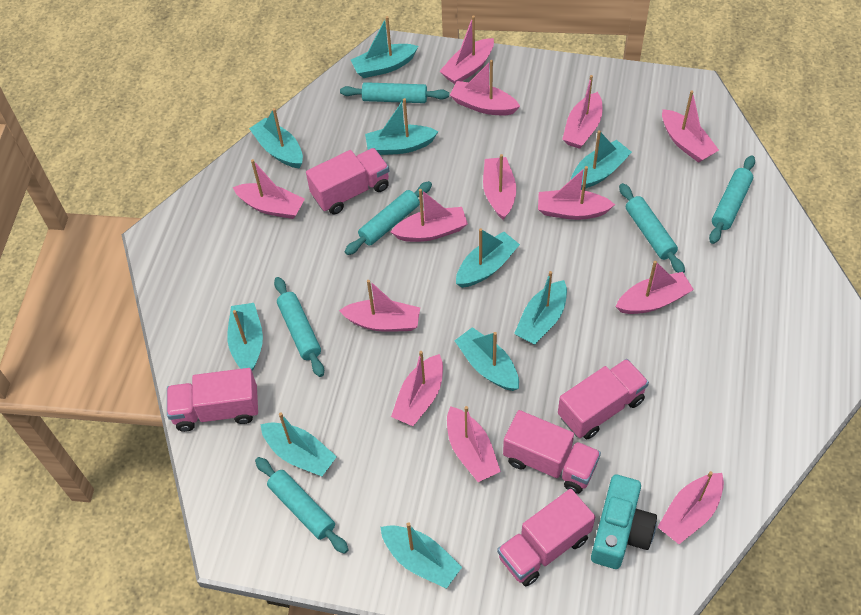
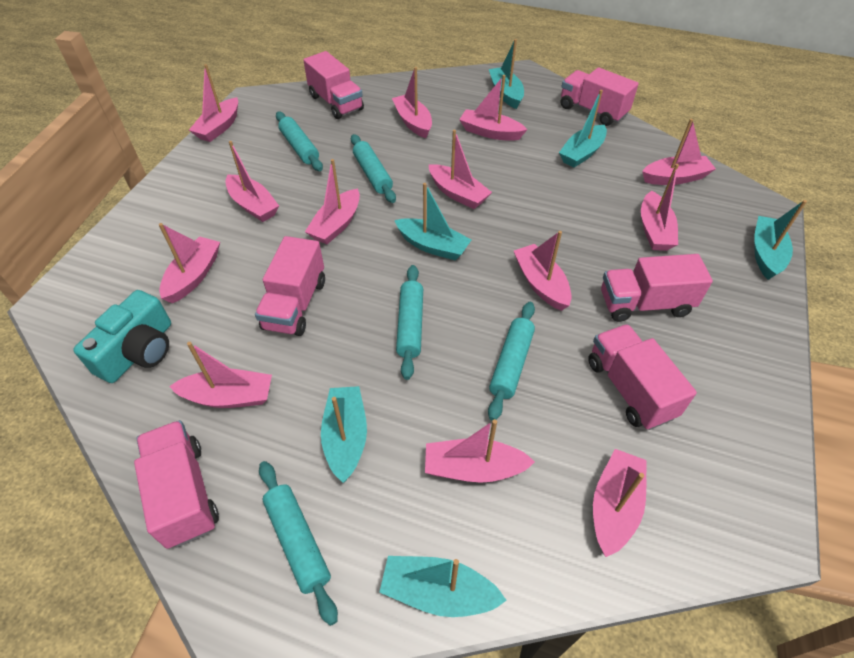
pink truck: [167,368,258,432] [306,148,389,214] [497,489,595,586] [503,410,601,494] [558,359,649,439] = 5 -> [134,420,219,549] [255,236,325,336] [303,51,364,119] [561,67,639,126] [588,324,697,430] [601,254,713,322] = 6
turquoise boat: [227,303,263,371] [249,108,303,168] [260,412,337,476] [351,16,418,78] [365,98,438,155] [380,522,462,589] [455,327,519,391] [456,228,520,288] [514,271,567,345] [571,130,632,190] = 10 -> [321,386,367,483] [379,556,507,617] [394,183,471,260] [489,39,524,109] [559,90,607,168] [754,200,807,280] = 6
turquoise rolling pin: [255,457,348,554] [274,277,324,377] [340,82,449,103] [345,181,432,255] [619,183,685,273] [709,156,755,244] = 6 -> [259,461,338,626] [276,112,323,171] [351,134,396,203] [396,265,423,380] [488,302,535,421] = 5

